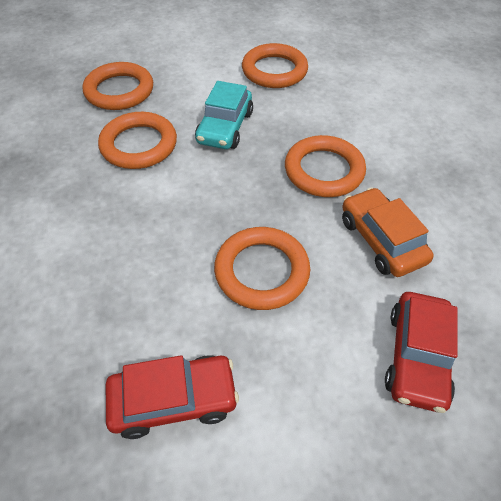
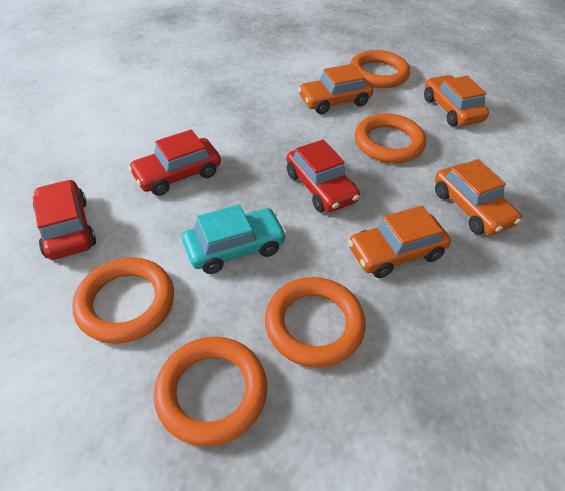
orange car: [342,187,434,277] = 1 -> [298,64,373,114] [348,206,451,278] [424,75,489,126] [435,159,522,235] = 4
red car: [106,355,239,439] [385,292,458,413] = 2 -> [33,179,96,260] [128,130,221,196] [287,139,360,212] = 3

